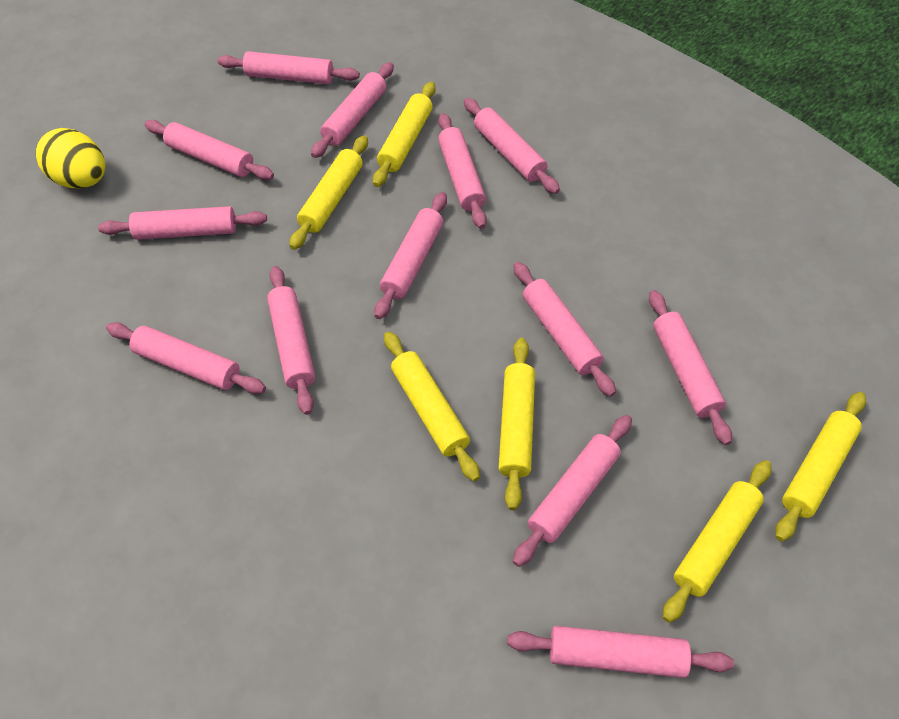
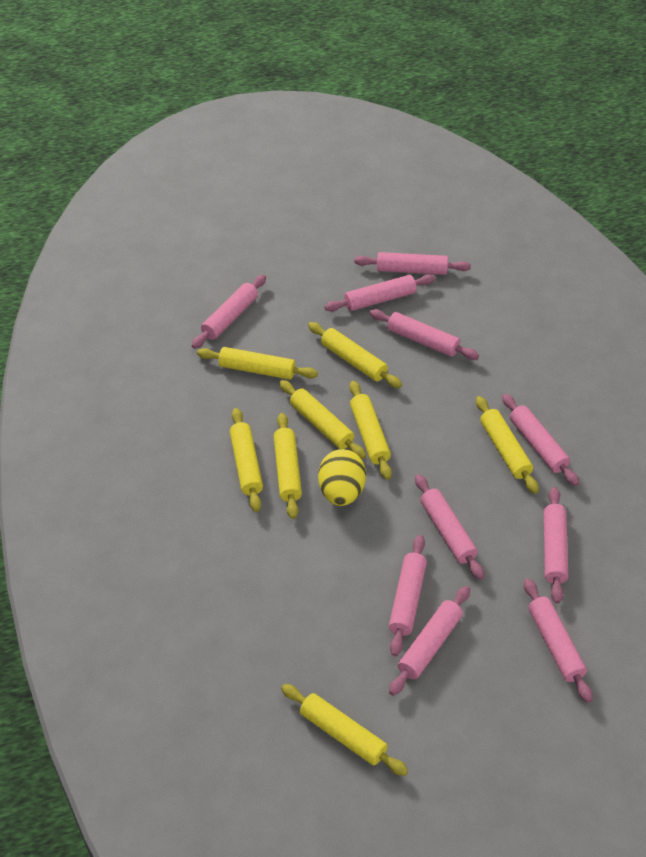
pink rolling pin: [98,206,267,240] [106,322,266,394] [145,120,274,180] [217,51,360,84] [267,266,315,415] [311,62,394,158] [374,192,447,319] [438,113,487,229] [464,98,560,194] [507,626,734,678] [513,262,616,397] [513,415,632,567] [649,290,732,445] = 13 -> [192,275,266,349] [324,274,435,312] [354,252,471,275] [370,309,479,360] [389,535,427,656] [389,586,470,696] [415,474,484,580] [502,394,579,486] [524,579,593,703] [544,487,568,604] = 10
yellow rolling pin: [290,135,368,250] [373,82,436,187] [384,331,480,481] [499,338,535,510] [663,460,771,623] [775,392,866,542] = 6 -> [197,347,318,380] [230,408,263,512] [274,413,302,519] [279,380,366,459] [281,684,408,776] [308,322,402,388] [349,381,392,480] [476,396,539,494] = 8

